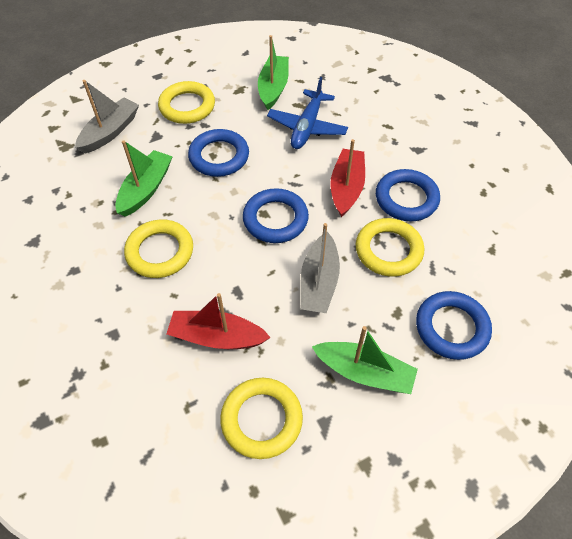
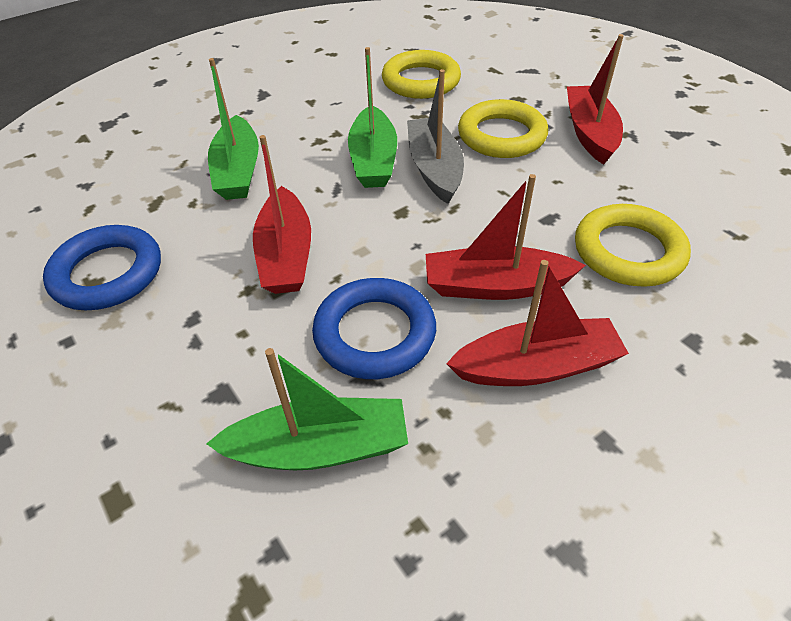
blue plane: [267,77,348,149] = 1 -> none = 0
blue ring: [188,129,249,177] [243,188,309,243] [376,169,440,221] [416,291,492,360] = 4 -> [43,225,161,311] [312,278,436,379] = 2
grey boat: [75,80,139,153] [300,223,340,313] = 2 -> [407,69,464,204] = 1
red boat: [167,293,271,349] [330,139,365,217] = 2 -> [253,135,311,294] [426,174,586,300] [446,260,629,386] [567,34,624,165] = 4
yellow ring: [124,219,193,278] [158,81,215,124] [220,378,303,459] [356,218,424,277] = 4 -> [382,50,461,99] [458,99,548,158] [575,204,691,287] = 3

